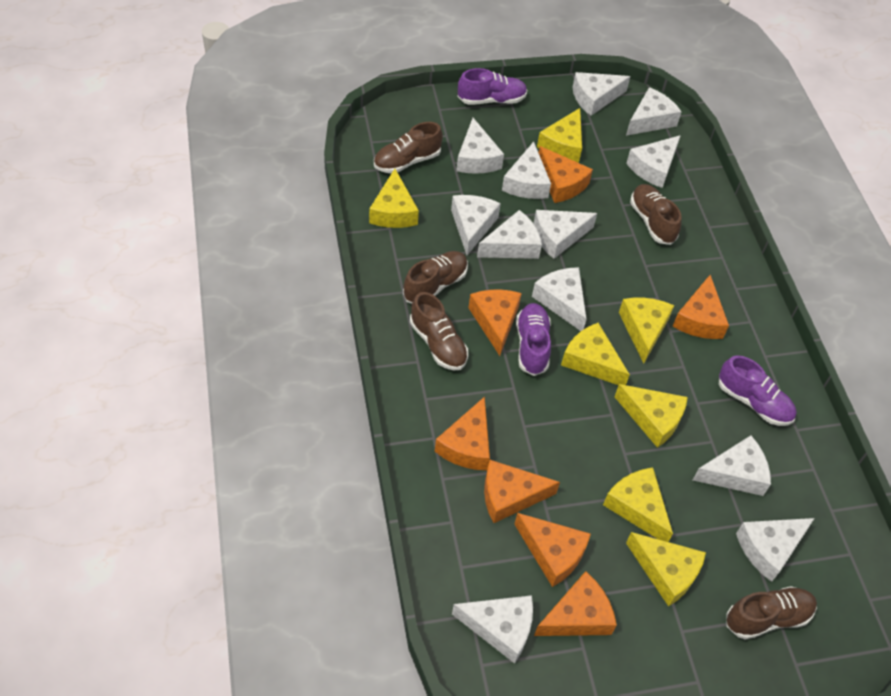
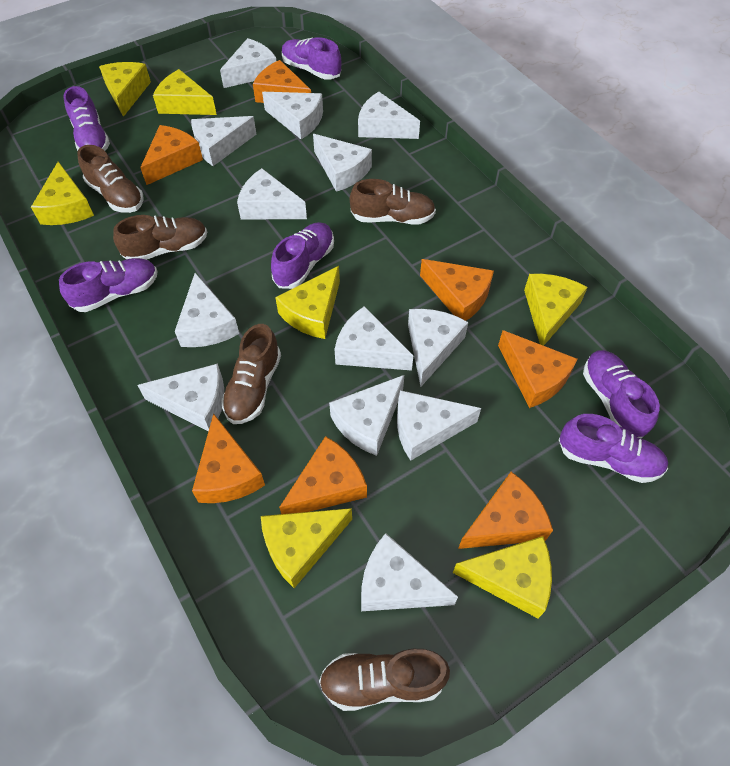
purple shoe: [458,68,527,105] [516,303,551,376] [719,355,797,426] = 3 -> [59,258,157,312] [63,86,110,151] [271,222,334,289] [282,37,341,80] [559,414,668,483] [583,350,660,439] = 6
white cheese: [451,195,501,255] [452,595,533,664] [456,118,504,174] [477,210,542,259] [502,142,551,199] [532,267,587,331] [533,210,597,259] [572,72,631,116] [626,87,682,136] [626,135,681,188] [693,435,771,496] [736,518,815,582] = 12 -> [137,364,224,431] [175,273,239,347] [191,116,256,166] [220,38,276,88] [237,168,307,220] [262,92,323,139] [313,134,372,192] [329,375,404,456] [334,306,413,371] [358,92,420,139] [361,533,458,611] [397,390,481,461] [408,309,468,387] = 13

